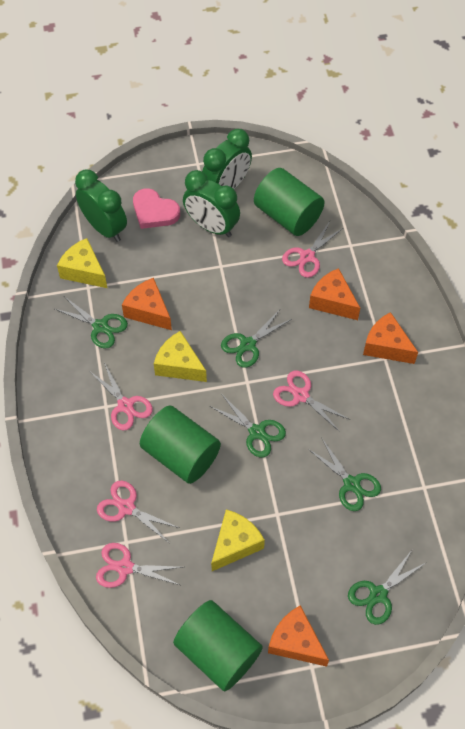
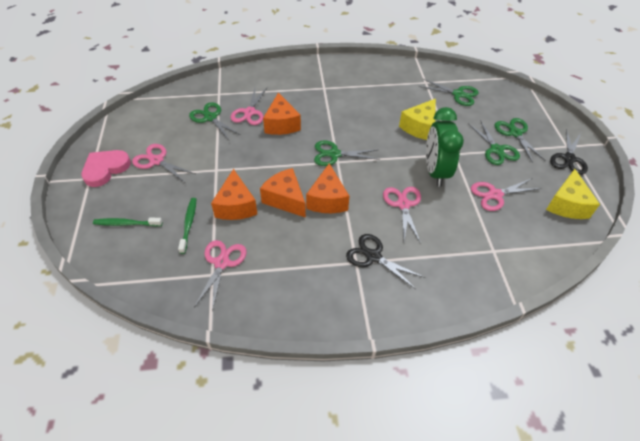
black scissors: none = 0 -> [346,234,425,290] [550,129,588,175] = 2
green clock: [75,170,127,242] [183,170,240,237] [202,129,252,189] = 3 -> [426,107,464,187] = 1
green cylinder: [140,406,221,484] [173,600,263,691] [254,168,325,236] = 3 -> none = 0
green toothbrush: none = 0 -> [93,218,163,226] [178,198,196,254] = 2
yellow cheese: [57,238,107,288] [154,331,207,382] [211,509,265,571] = 3 -> [399,99,436,140] [546,169,600,219] = 2

